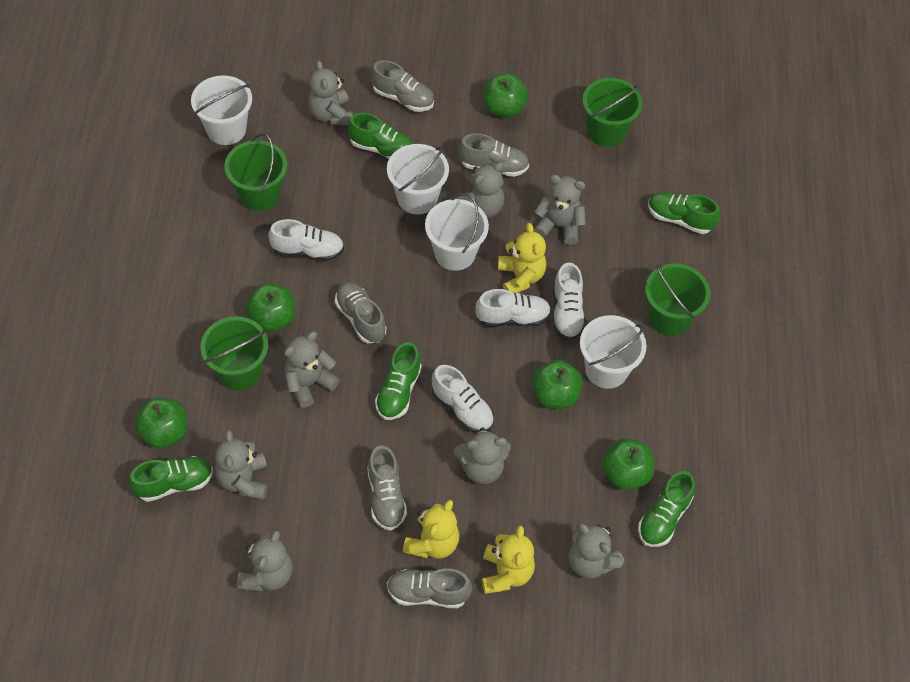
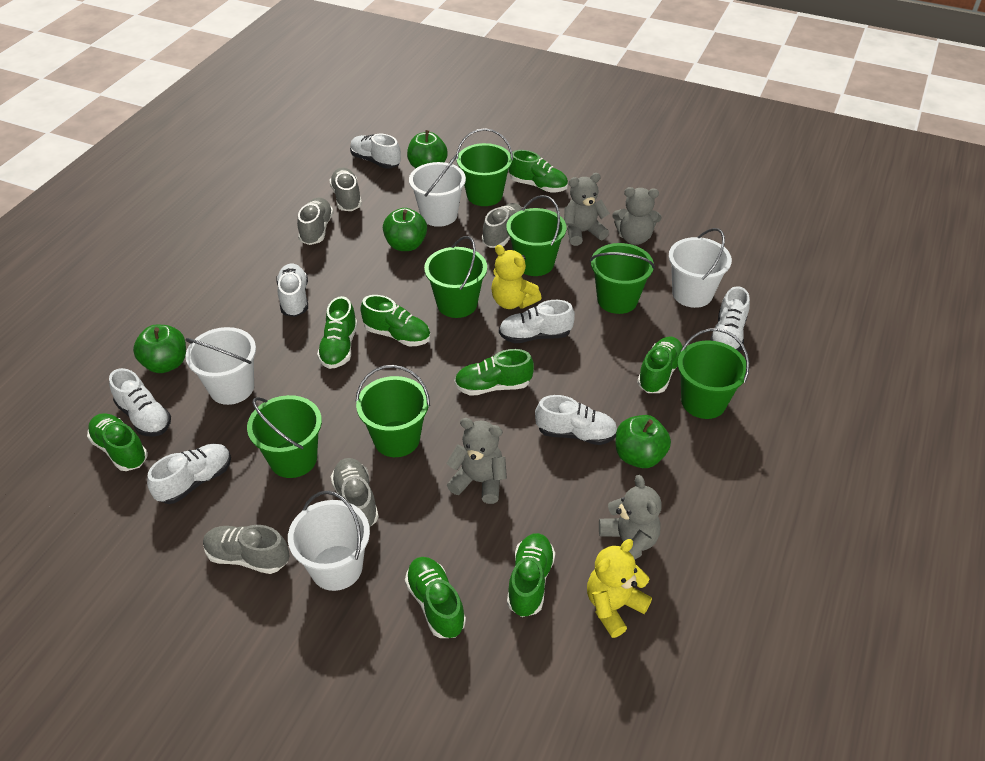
green apple: [135,398,188,449] [246,284,296,332] [484,73,528,118] [532,360,583,409] [602,438,654,490] = 5 -> [133,325,186,373] [383,208,427,251] [407,130,448,168] [616,415,671,468] = 4
green bucket: [200,316,268,391] [224,133,287,211] [582,78,643,147] [645,263,710,336] = 4 -> [247,395,322,478] [355,365,430,457] [424,236,487,318] [456,128,513,206] [506,195,567,276] [590,243,655,314] [677,328,749,419] = 7
green shoe: [129,456,213,502] [348,113,413,159] [375,342,422,420] [638,471,695,547] [648,192,720,234] = 5 -> [87,413,148,471] [317,296,358,369] [360,295,431,347] [405,557,466,638] [454,349,534,396] [507,533,555,617] [509,150,568,193] [637,336,683,393] = 8
grey teddy bear: [215,430,267,500] [237,530,293,591] [284,332,340,408] [308,60,353,125] [453,428,511,484] [456,162,504,218] [534,175,586,245] [568,523,624,579] = 8 -> [446,418,507,504] [564,173,610,246] [599,475,662,559] [612,187,661,245] = 4
white shoe: [268,219,344,261] [432,365,494,433] [475,289,551,327] [553,263,586,340] = 4 -> [109,368,171,436] [147,444,231,504] [276,264,308,317] [350,134,401,169] [499,300,575,343] [535,395,617,445] [710,286,750,352] = 7
yellow teddy bear: [403,500,459,559] [482,526,535,594] [498,223,546,293] = 3 -> [491,245,542,309] [587,539,652,638] = 2

